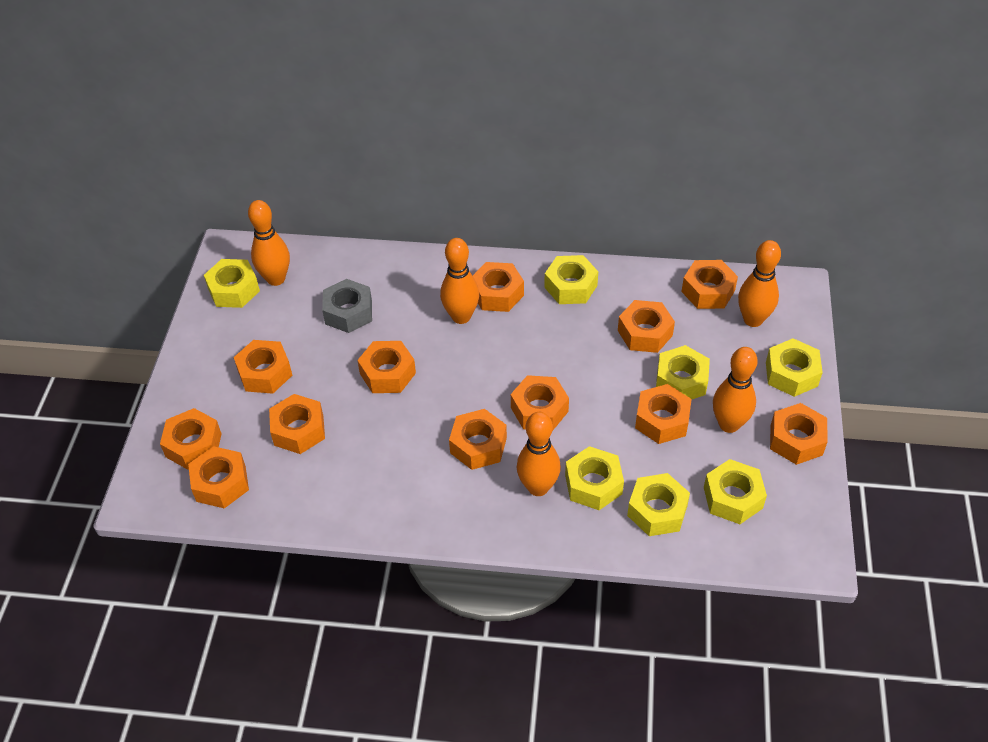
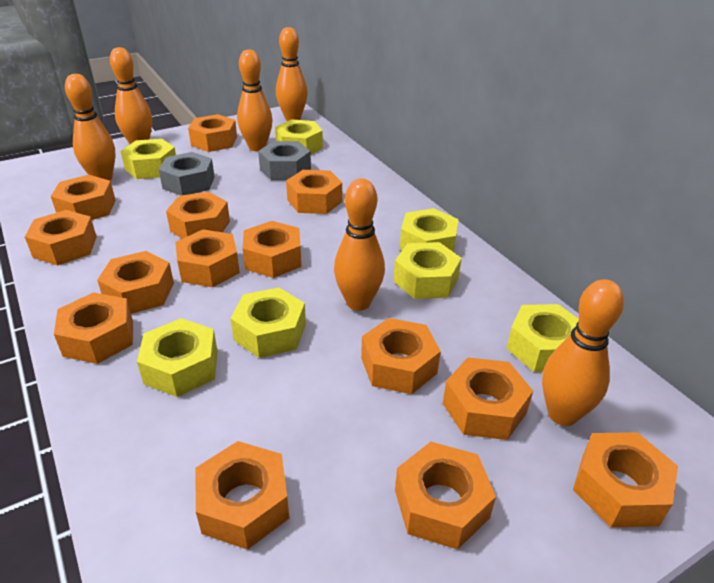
grey nut: [322,279,372,333] = 1 -> [159,152,215,196] [258,141,311,180] = 2
orange bowling pin: [248,200,290,286] [440,238,479,324] [517,412,561,496] [713,347,758,433] [738,240,781,327] = 5 -> [65,74,116,181] [110,47,152,144] [237,50,273,151] [276,27,308,121] [334,178,385,311] [542,279,624,426] = 6
orange nut: [160,408,222,470] [188,446,249,509] [234,340,292,394] [269,394,325,454] [357,341,416,393] [449,409,507,470] [473,262,524,312] [511,375,569,431] [618,300,675,353] [635,384,692,444] [681,260,738,309] [770,403,828,465] = 12 -> [25,210,97,266] [51,175,116,220] [54,292,133,364] [97,251,174,314] [166,192,230,239] [175,229,240,287] [188,114,237,152] [196,441,289,550] [243,221,301,278] [286,170,342,214] [361,318,441,394] [395,442,496,550] [443,357,533,440] [573,432,678,528] = 14

